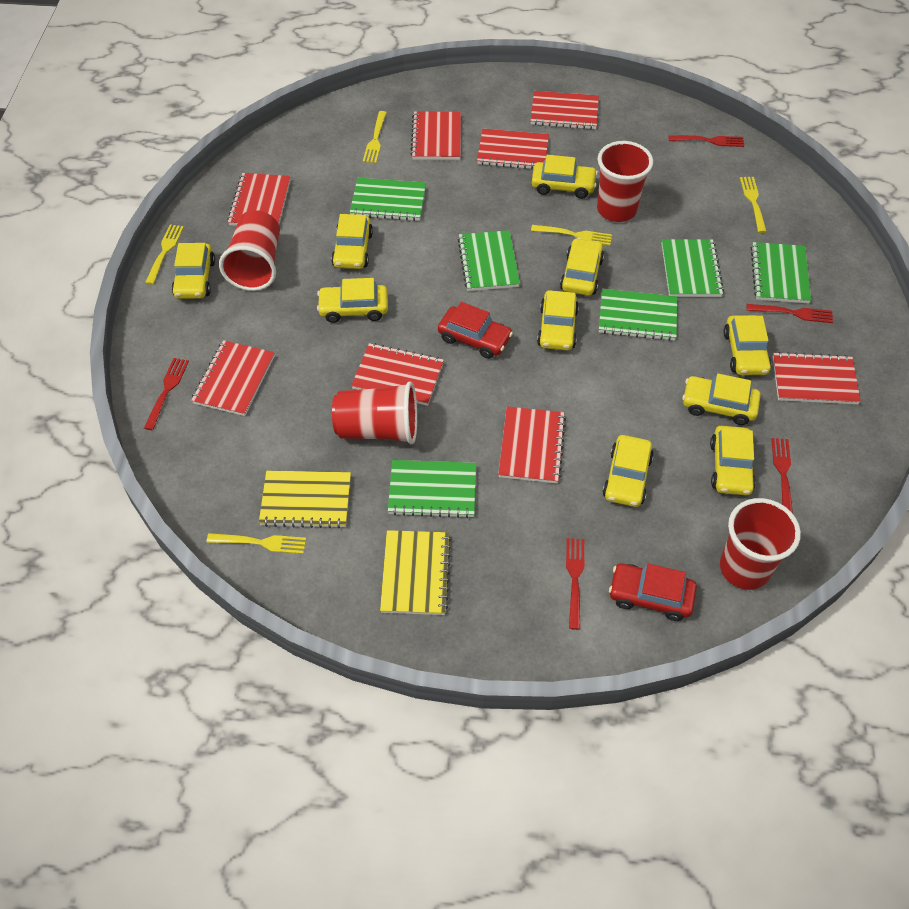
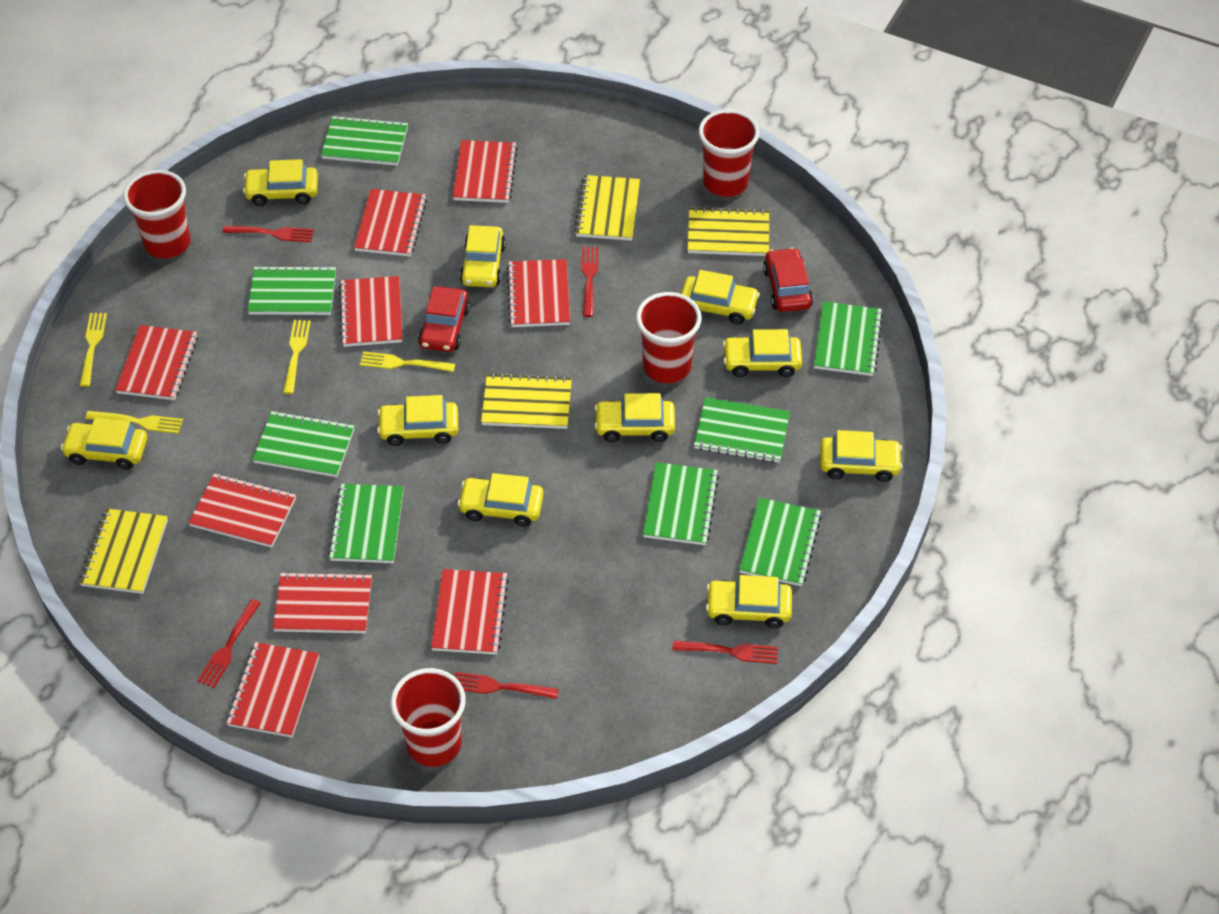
green notebook: [350,178,426,221] [388,460,476,518] [458,230,520,291] [599,289,678,341] [661,239,724,297] [751,242,811,303] = 6 -> [248,265,336,315] [252,411,354,477] [321,115,408,166] [328,484,404,563] [643,462,719,545] [694,397,790,463] [739,498,822,586] [814,301,883,376] = 8
red notebook: [191,340,275,416] [227,173,291,226] [351,343,444,406] [410,112,461,160] [477,129,549,169] [498,407,566,483] [531,91,599,129] [773,352,861,404] = 8 -> [115,325,198,400] [188,474,296,548] [226,642,319,737] [273,571,372,633] [339,276,402,347] [354,189,427,256] [431,569,509,655] [453,140,518,203] [507,259,570,327] = 9
yellow fork: [145,224,184,285] [207,533,306,554] [363,111,387,163] [531,225,612,246] [740,177,767,233] = 5 -> [80,313,107,387] [85,411,183,434] [283,320,311,394] [360,352,455,372] = 4
yellow notebook: [259,471,351,528] [380,530,451,615] = 2 -> [79,508,168,594] [481,373,572,429] [574,175,640,241] [687,206,769,256] = 4

